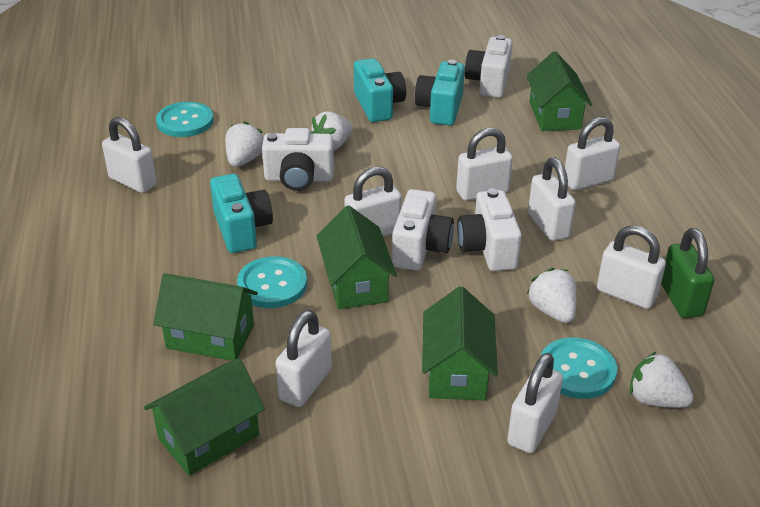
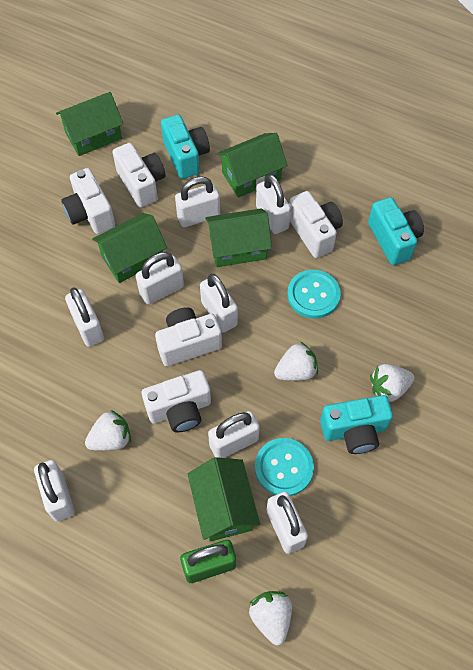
turquoise button: [156,102,214,137] [237,256,307,308] [541,337,617,399] = 3 -> [255,438,314,496] [287,270,341,319] = 2
white camera: [262,128,334,191] [392,189,454,271] [457,188,522,271] [465,35,513,98] = 4 -> [61,168,115,234] [113,143,166,208] [142,370,211,433] [155,307,222,366] [289,191,343,258] = 5

